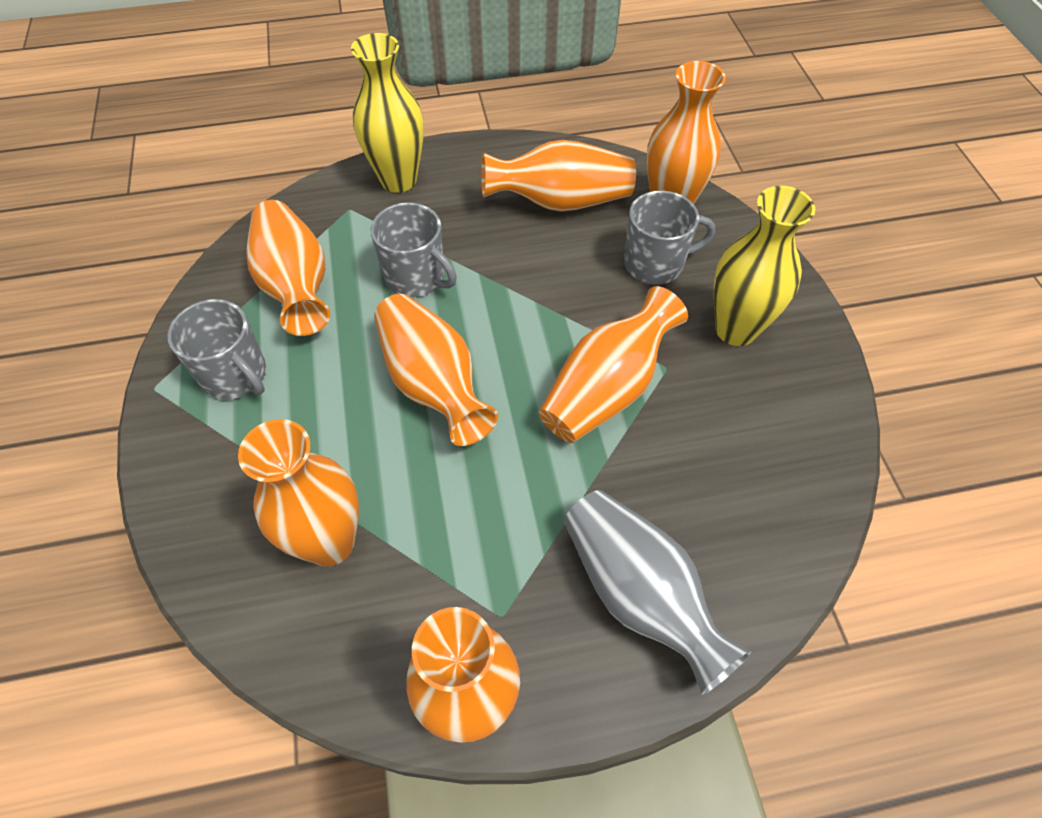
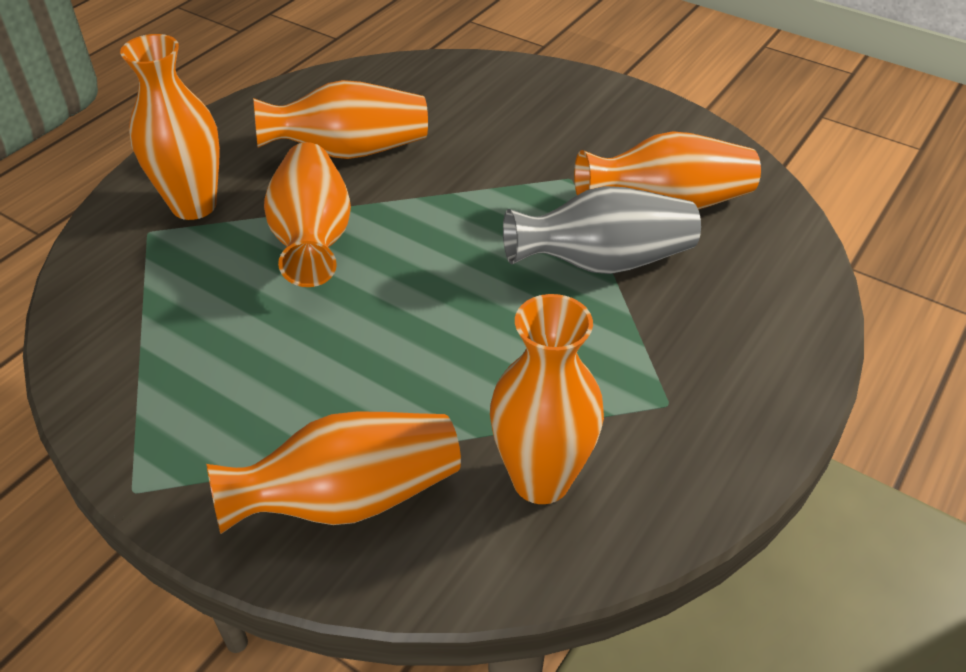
grey mug: [167,299,266,400] [371,202,457,297] [624,191,715,285] = 3 -> none = 0
orange vase: [238,419,359,566] [246,200,330,336] [374,294,498,446] [407,607,520,743] [481,140,636,212] [539,286,688,443] [647,61,726,204] = 7 -> [120,34,220,220] [206,412,461,534] [253,80,428,159] [264,142,351,287] [490,294,604,504] [574,131,761,210] = 6
yellow vase: [351,33,424,193] [714,186,815,346] = 2 -> none = 0

